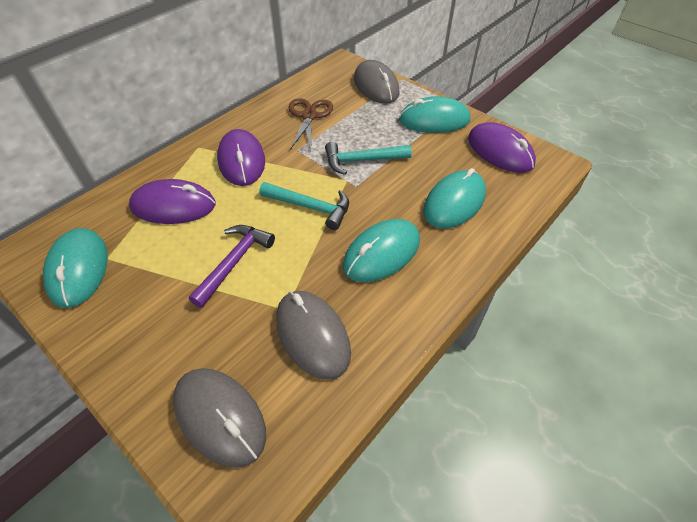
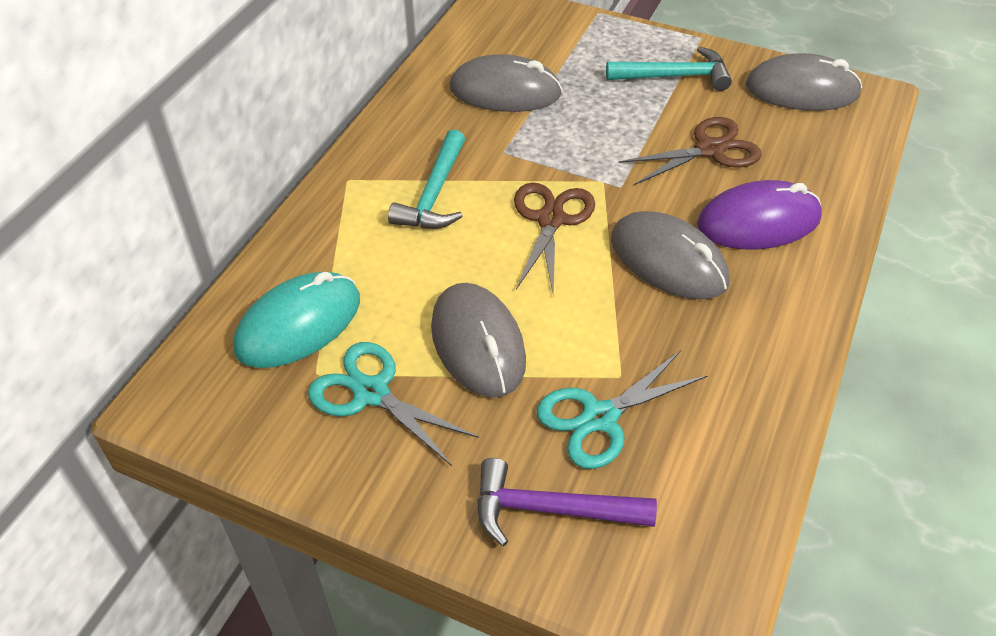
brown scissors: [289,98,333,150] = 1 -> [514,183,595,296] [618,117,762,185] = 2
grey mouse: [173,368,266,468] [276,291,351,380] [354,60,400,104] = 3 -> [431,283,526,398] [450,54,562,112] [611,211,729,299] [746,53,862,111] = 4
purple mouse: [129,179,216,224] [217,129,265,186] [468,122,536,173] = 3 -> [697,180,822,249] = 1
turquoise mouse: [43,228,108,308] [343,219,420,282] [399,96,470,133] [423,168,486,229] = 4 -> [233,272,360,368] = 1
turquoise scissors: none = 0 -> [308,342,479,466] [536,350,708,469] = 2

